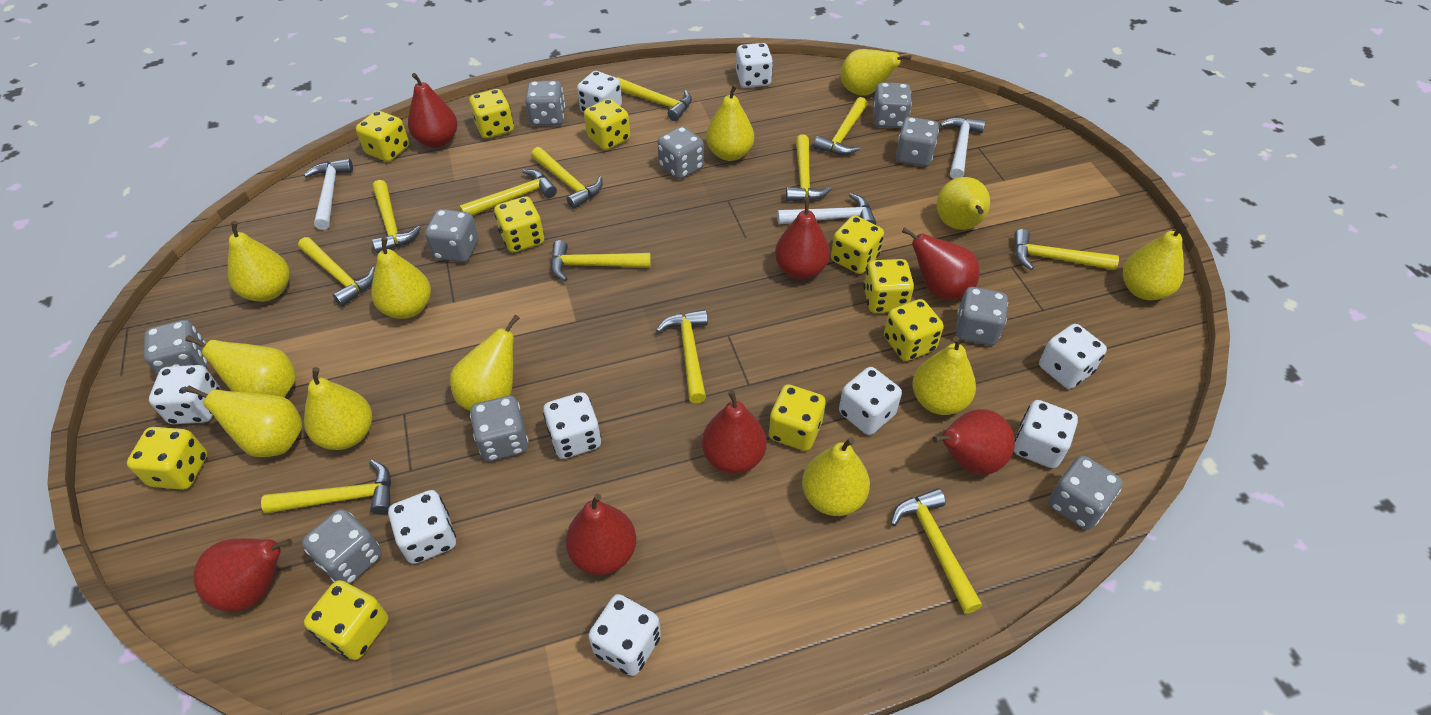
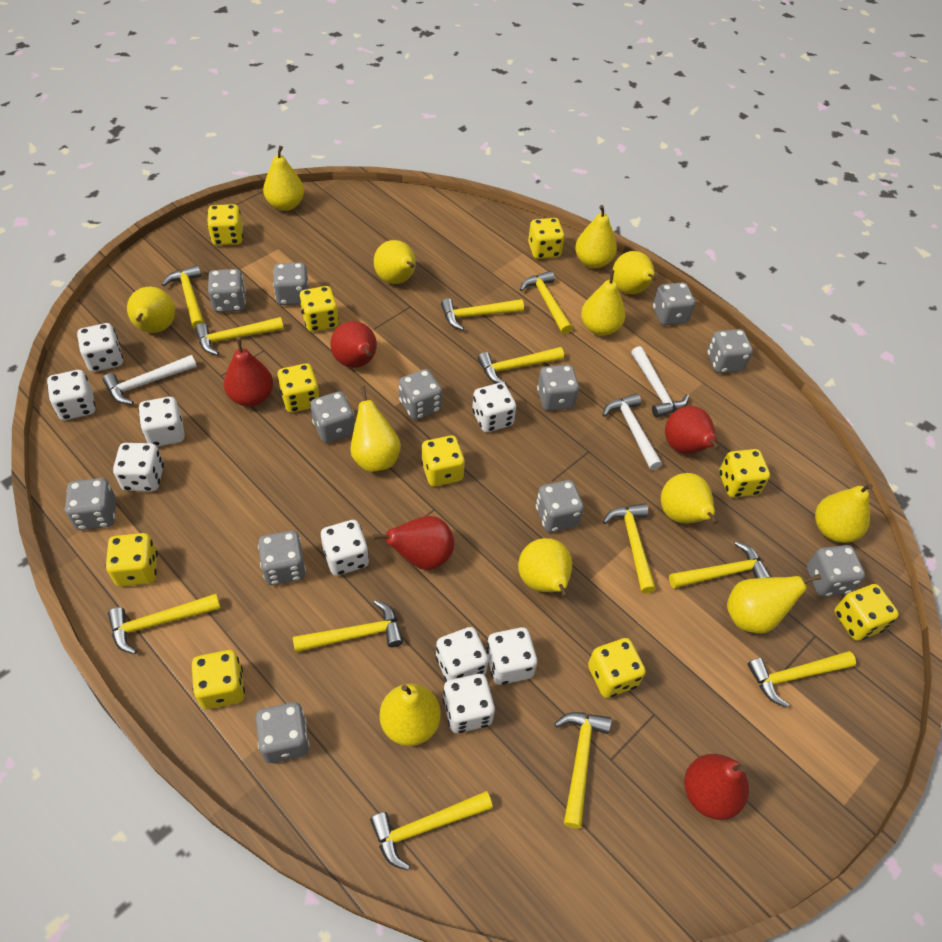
grey dice: [144,320,207,375] [302,509,382,584] [425,209,478,262] [470,396,528,461] [525,81,565,126] [657,126,704,179] [873,82,912,128] [896,117,939,167] [956,287,1008,346] [1048,456,1123,530] = 10 -> [65,478,116,530] [208,269,246,312] [256,702,310,763] [258,531,306,585] [273,262,309,305] [310,391,355,443] [399,369,442,420] [536,480,584,532] [537,365,579,411] [653,282,695,326] [707,329,753,373] [807,545,865,597] = 12
red pear: [193,538,292,612] [408,73,457,148] [565,494,636,575] [702,390,767,474] [775,198,830,279] [902,227,979,299] [933,409,1015,475] = 7 -> [224,338,273,406] [330,321,377,368] [373,516,454,570] [665,406,720,454] [684,754,749,820] = 5

